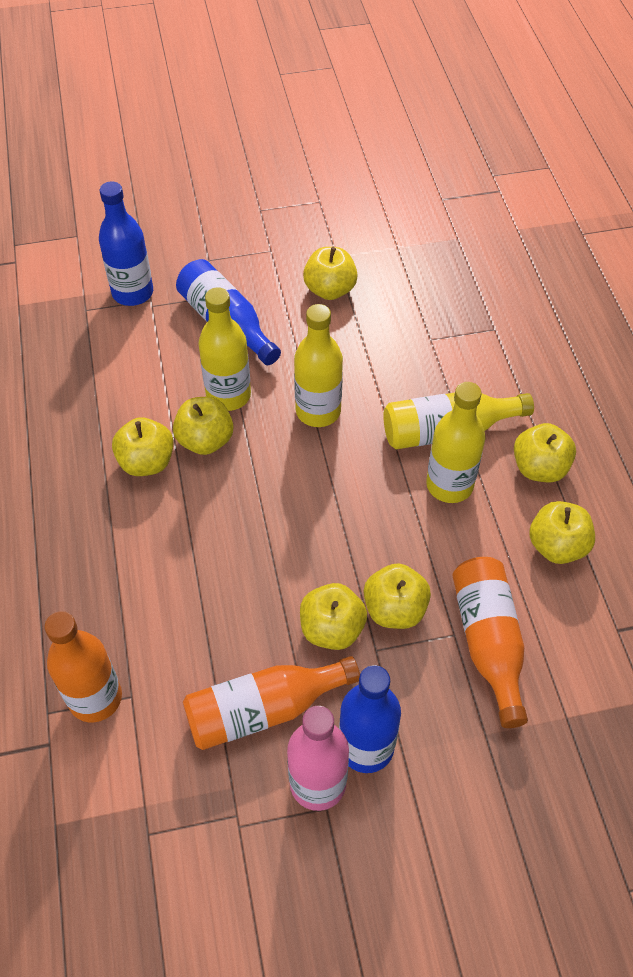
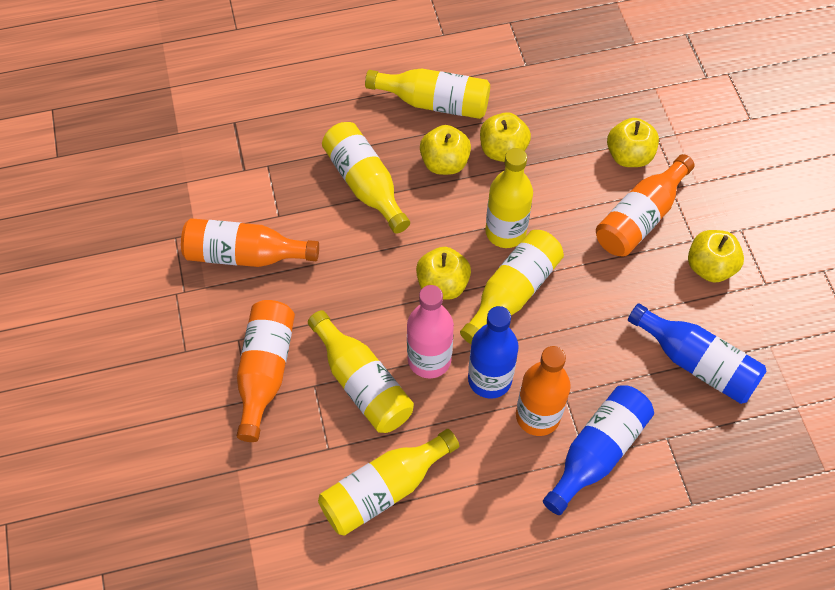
orange bottle: [45,611,122,722] [183,656,360,750] [452,557,528,728] = 3 -> [181,218,319,267] [237,300,295,442] [516,346,571,436] [596,154,695,256] = 4
yellow apple: [112,417,174,476] [173,397,234,455] [300,583,367,650] [303,247,358,300] [364,563,431,629] [514,423,576,482] [529,501,595,564] = 7 -> [416,247,471,300] [420,125,471,175] [480,112,531,162] [607,118,659,167] [688,230,744,283] = 5
yellow bottle: [198,287,251,411] [294,304,343,427] [383,392,534,449] [426,382,485,503] = 4 -> [308,310,414,433] [318,429,459,536] [322,122,410,234] [365,68,490,119] [460,230,564,344] [485,148,533,248] = 6

